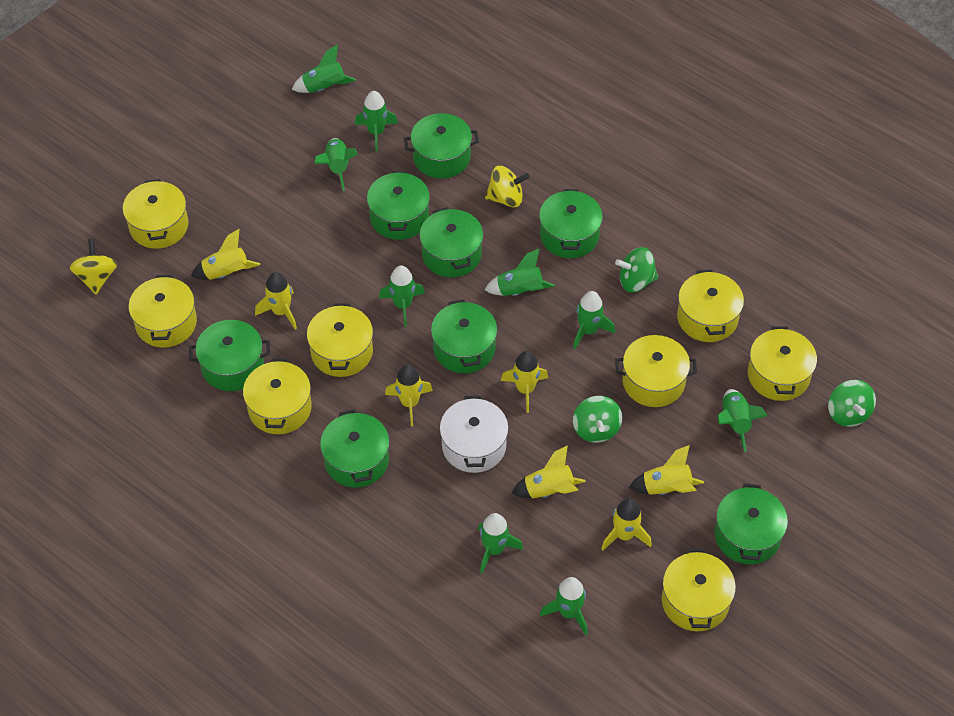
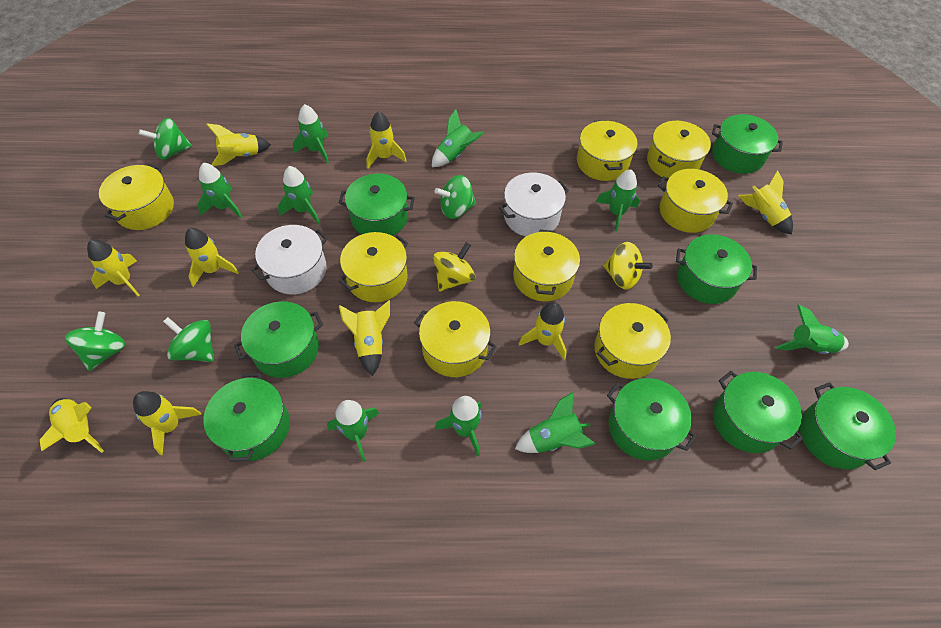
green spinning top: [573,396,622,443] [615,247,658,292] [828,380,876,427] = 3 -> [65,312,125,371] [139,118,192,160] [163,317,214,362] [435,175,476,219] = 4
white pot: [440,396,509,473] = 1 -> [251,225,328,295] [499,173,569,236] = 2
yellow rocket: [191,229,260,280] [255,272,297,330] [385,365,433,426] [501,351,548,413] [511,445,586,498] [601,498,652,550] [629,445,704,495] = 7 -> [40,398,104,453] [87,239,139,296] [133,391,202,455] [185,228,239,287] [206,123,271,166] [339,300,390,376] [366,111,406,169] [519,302,567,360] [738,170,793,235] = 9

